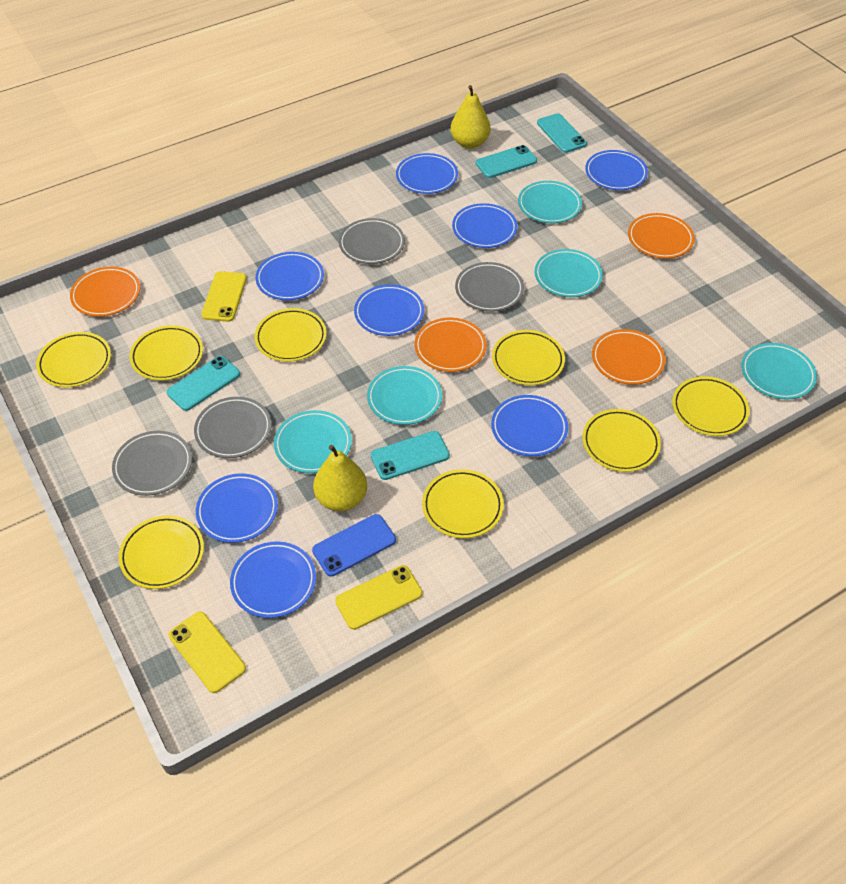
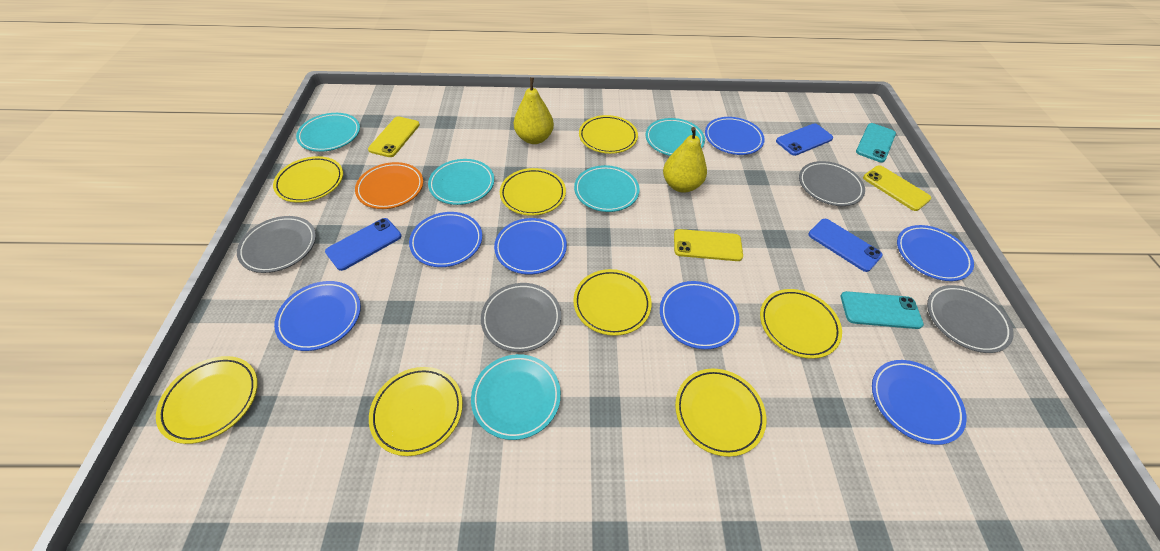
blue phone: [312,514,396,577] = 1 -> [325,218,401,271] [776,123,833,156] [808,219,883,272] = 3
blue plate: [196,473,278,543] [230,541,316,618] [256,252,324,300] [354,284,424,336] [396,153,458,194] [452,203,518,248] [491,395,568,456] [585,150,648,190] = 8 -> [274,281,361,351] [409,212,482,267] [494,218,567,274] [660,281,739,349] [705,117,765,155] [872,360,966,445] [897,225,974,281] = 7
orange plate: [70,267,140,317] [415,318,487,372] [592,329,665,385] [628,213,695,259] = 4 -> [355,162,423,209] = 1
turquoise phone: [167,356,240,411] [371,431,450,480] [476,145,537,178] [537,113,587,153] = 4 -> [841,291,924,329] [856,123,896,163] = 2

